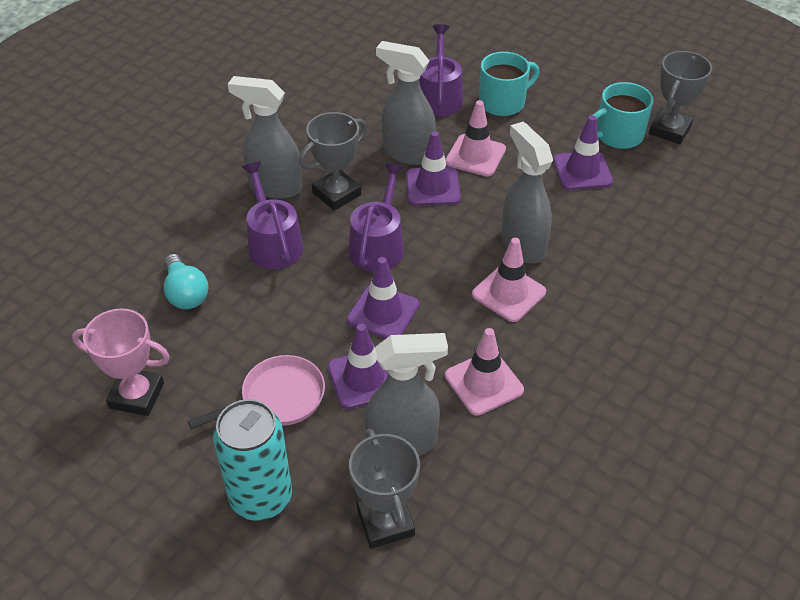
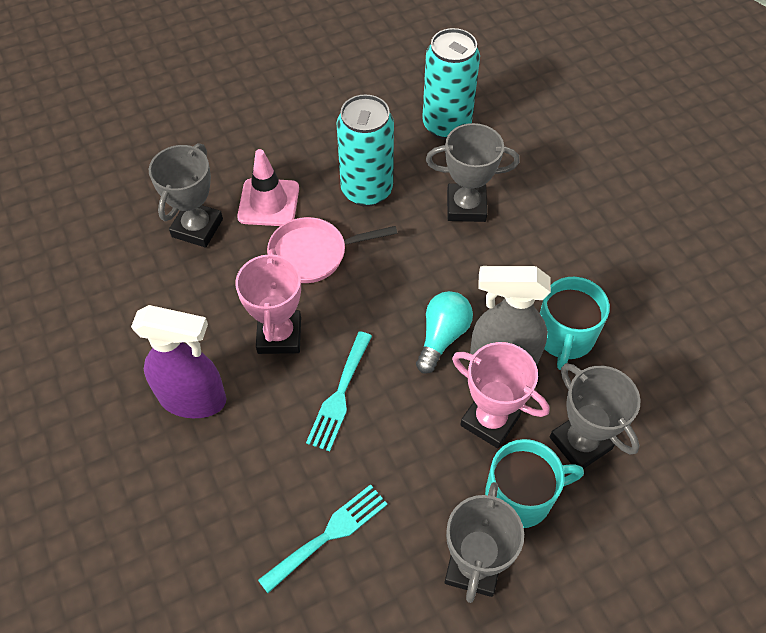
grey spray bottle: [228,76,302,199] [365,333,448,456] [376,41,436,165] [501,121,553,263] = 4 -> [470,266,551,366] = 1
grey trophy: [300,112,367,211] [349,429,420,549] [649,51,712,144] = 3 -> [149,143,223,248] [426,123,520,222] [445,482,524,603] [550,363,640,469] = 4
pink traffic cone: [445,328,524,416] [446,100,506,177] [472,238,546,322] = 3 -> [237,149,299,226] = 1
pink trophy: [72,308,170,416] = 1 -> [235,249,301,354] [452,342,549,448] = 2
purple spray bottle: none = 0 -> [131,305,226,418] = 1
purple traffic cone: [328,324,388,409] [347,257,419,339] [406,131,461,206] [553,115,613,190] = 4 -> none = 0
purple watering can: [242,162,304,269] [349,163,404,272] [419,24,463,117] = 3 -> none = 0
turquoise can: [213,399,292,521] = 1 -> [336,94,394,207] [422,28,480,140] = 2
turquoise fork: none = 0 -> [258,484,388,593] [306,331,372,451] = 2

